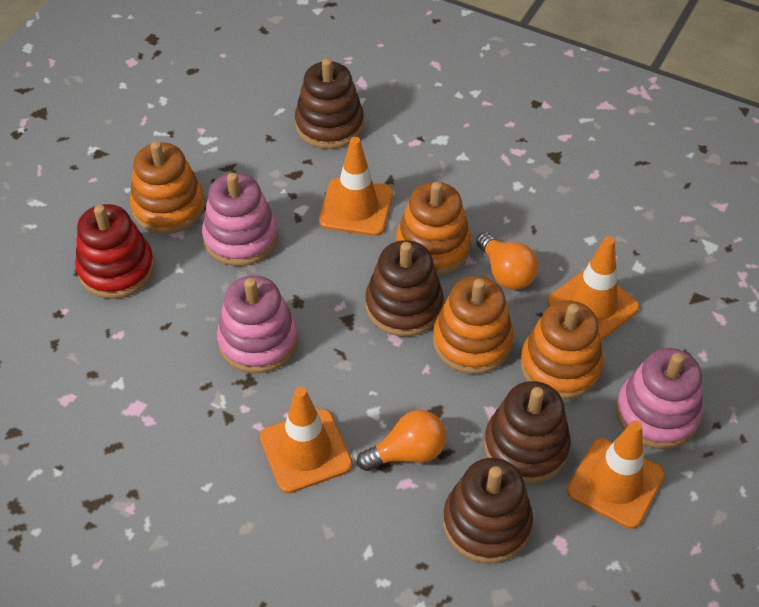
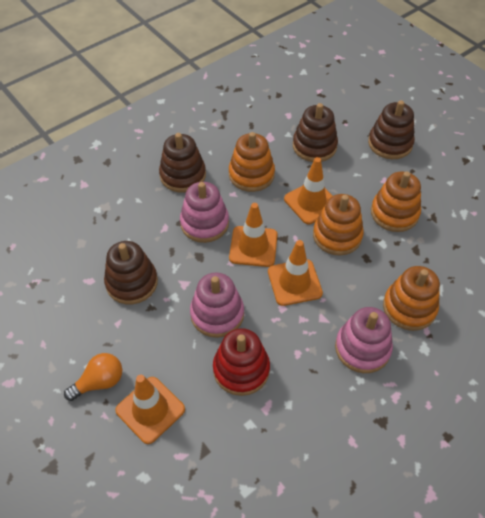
orange light bulb: [357,410,446,471] [476,232,538,290] = 2 -> [64,353,122,401] = 1

